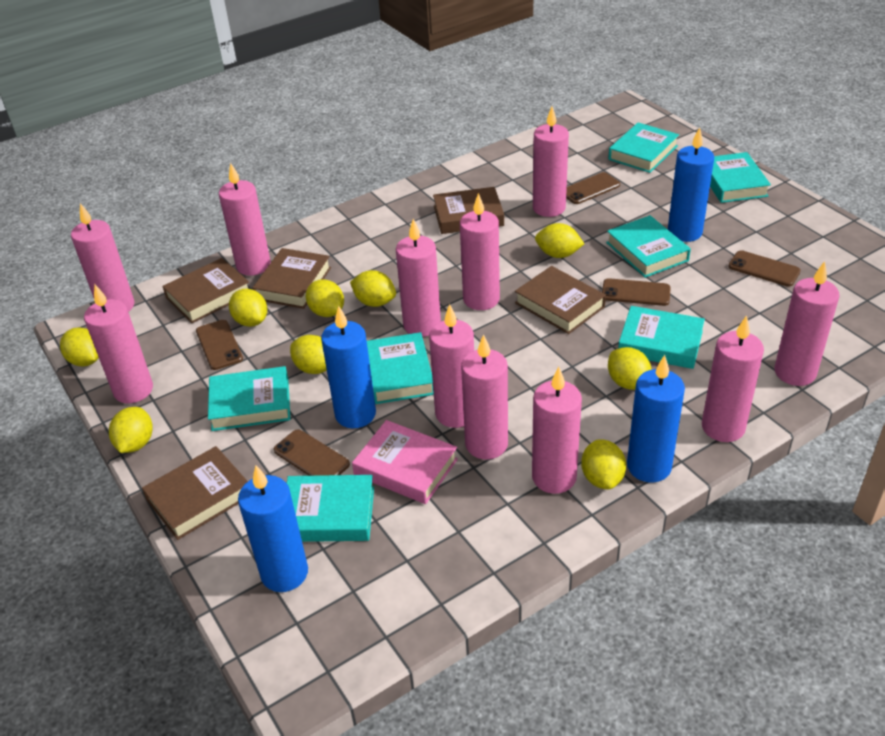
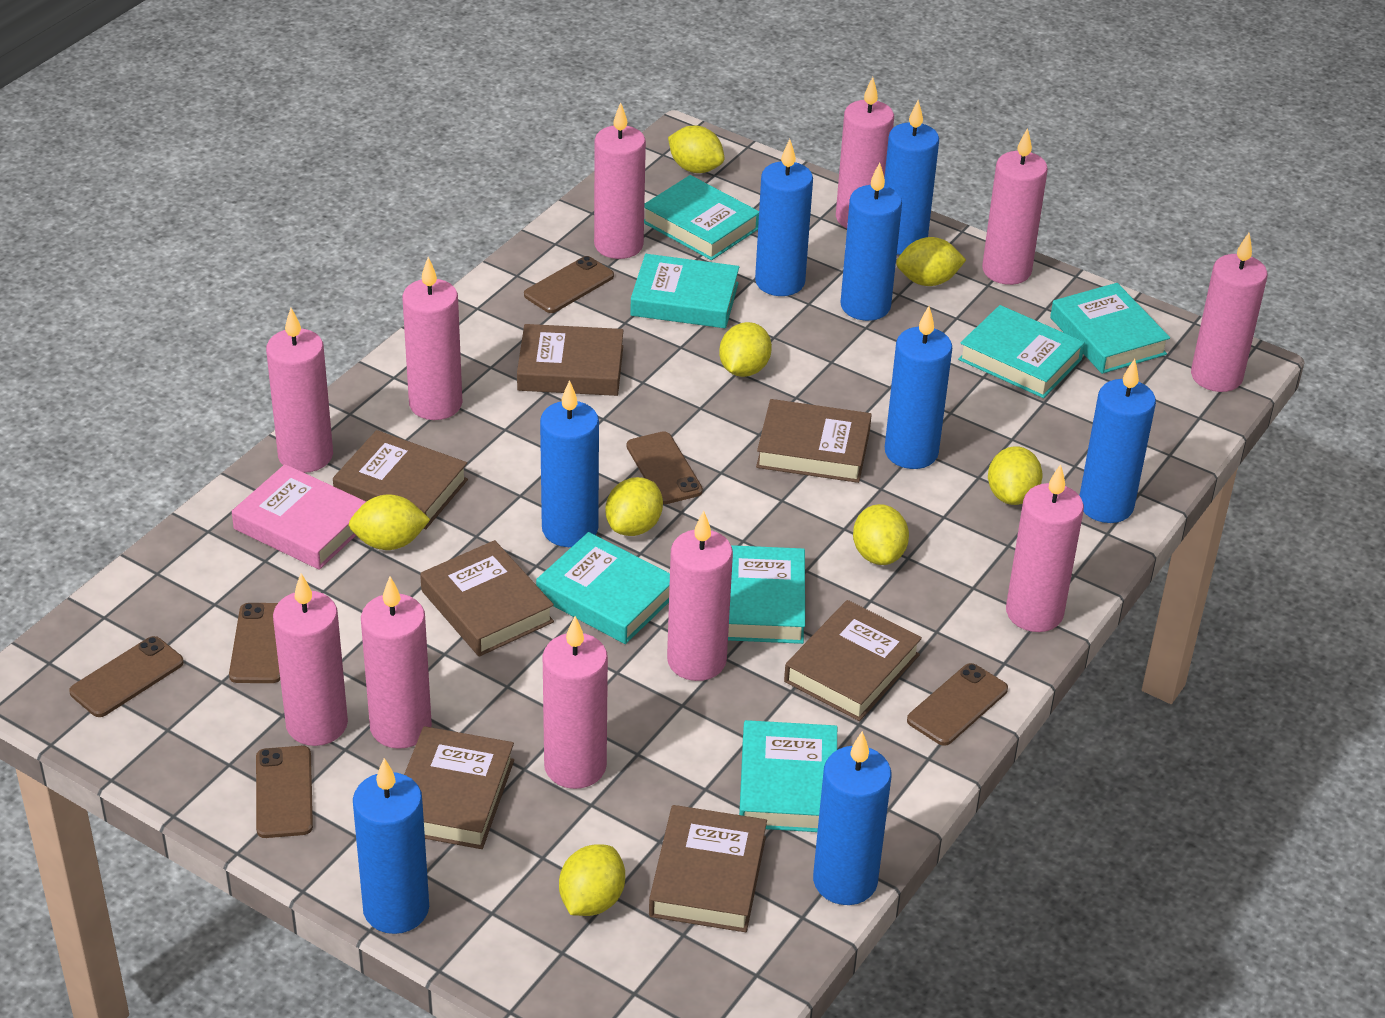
blue candle: [238,466,308,592] [321,306,376,428] [627,355,685,482] [668,127,714,242] = 4 -> [353,758,429,934] [540,380,599,547] [755,139,813,296] [813,731,891,905] [841,162,902,321] [884,100,939,255] [885,306,952,469] [1079,359,1156,523] = 8
brown book: [142,446,248,540] [162,258,249,323] [252,248,331,309] [433,187,504,234] [515,266,606,334] = 5 -> [333,430,468,529] [404,726,514,849] [420,540,554,657] [517,324,624,396] [649,805,767,932] [756,399,872,483] [784,600,922,721] = 7
brown phone: [196,320,243,370] [274,429,350,476] [566,172,620,204] [602,278,671,306] [728,250,801,287] = 5 -> [69,636,184,717] [229,603,280,683] [256,746,313,838] [524,256,614,313] [627,431,703,504] [907,663,1008,746] = 6
yellow lemon: [60,327,99,367] [109,407,153,453] [229,289,267,327] [290,335,327,374] [306,279,344,317] [350,270,396,307] [535,223,584,258] [581,440,626,489] [608,347,652,390] = 9 -> [349,494,430,550] [559,844,625,916] [605,477,663,536] [668,126,725,173] [719,322,772,377] [853,504,909,565] [896,237,966,286] [988,446,1043,505] = 8

